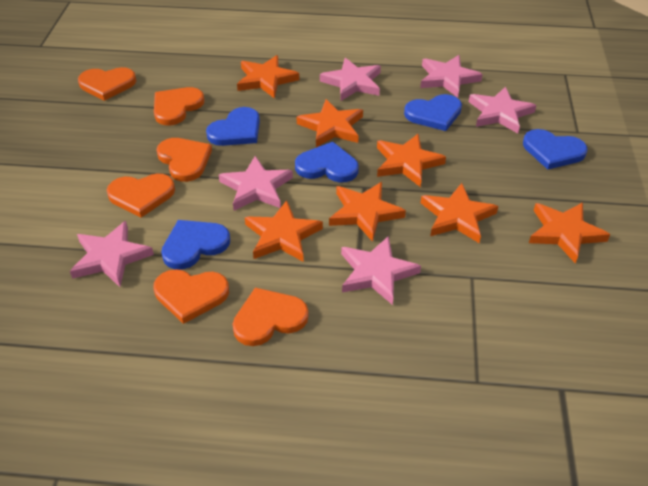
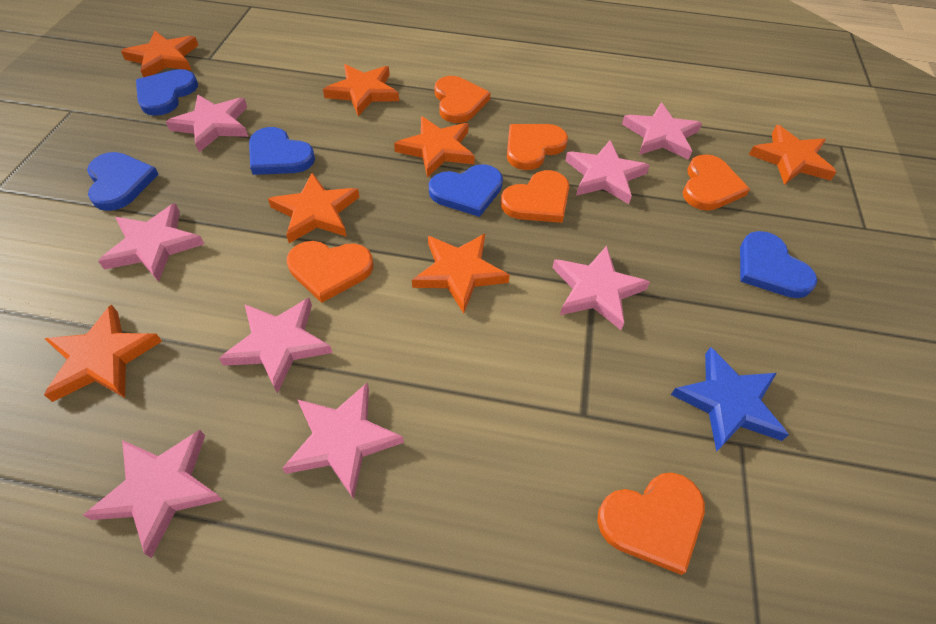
blue star: none = 0 -> [671,347,789,452] = 1
pink star: [70,221,154,287] [219,156,293,211] [320,58,381,101] [341,236,421,305] [420,55,483,98] [469,87,536,133] = 6 -> [83,430,223,558] [98,203,204,282] [166,94,248,152] [219,298,333,393] [282,383,404,499] [552,246,650,330] [565,140,650,204] [622,103,702,160] = 8

